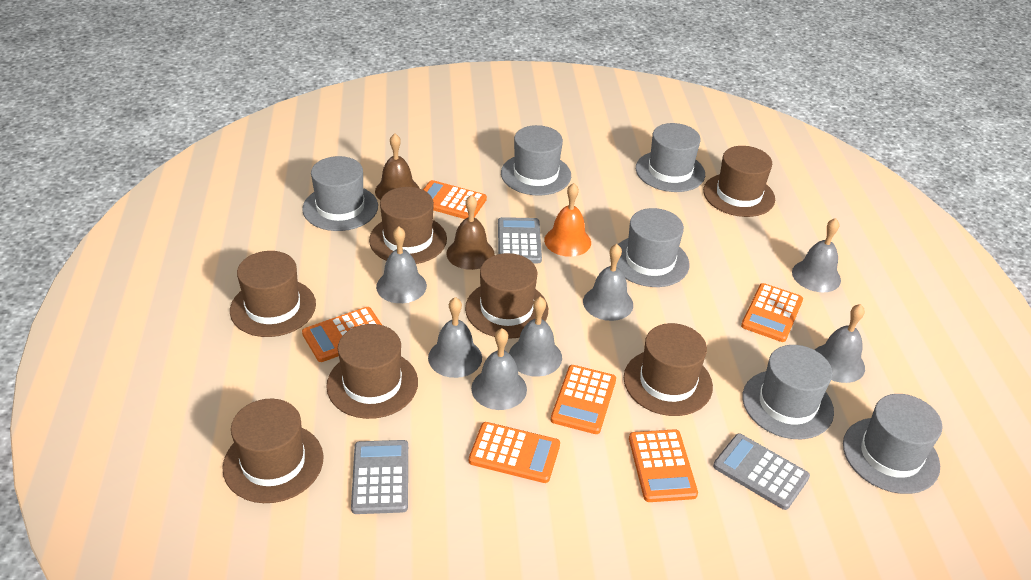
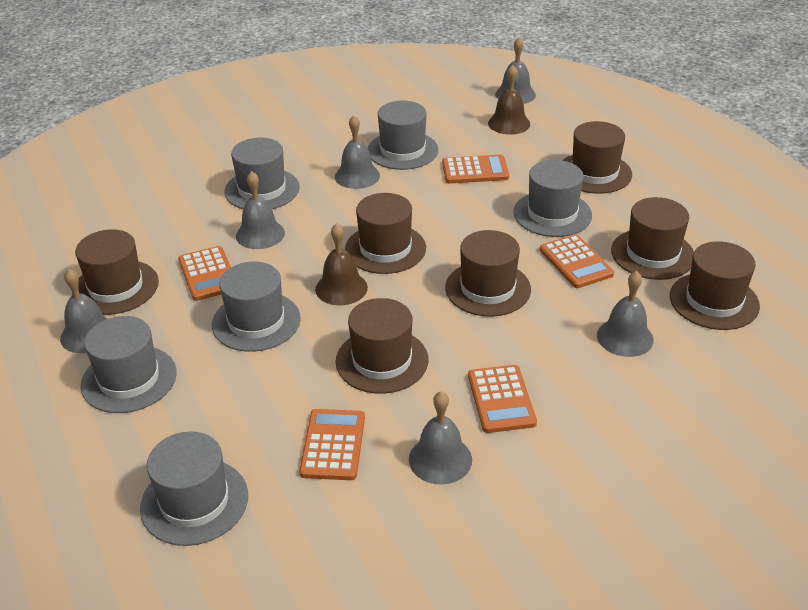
grey bell: [376,226,427,303] [428,297,482,378] [471,328,527,410] [509,297,562,377] [583,244,633,321] [792,218,841,292] [815,304,865,383] = 7 -> [60,269,108,353] [236,171,285,249] [335,115,380,189] [409,391,472,484] [495,37,536,104] [597,271,654,357] = 6
grey calculator: [351,440,408,514] [498,217,542,263] [713,433,810,510] = 3 -> none = 0
orange bell: [544,183,591,257] = 1 -> none = 0
orange calculator: [302,307,382,362] [423,180,487,219] [469,422,560,483] [551,365,616,434] [629,429,698,502] [741,283,803,342] = 6 -> [178,246,231,301] [299,409,365,480] [442,155,509,183] [468,365,537,433] [540,234,614,288] = 5

